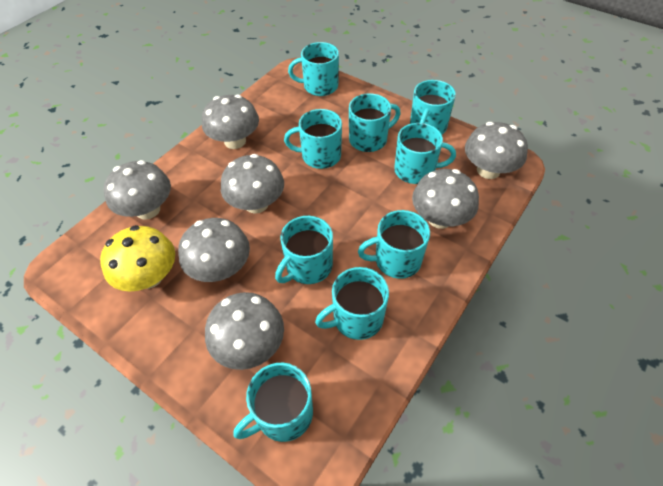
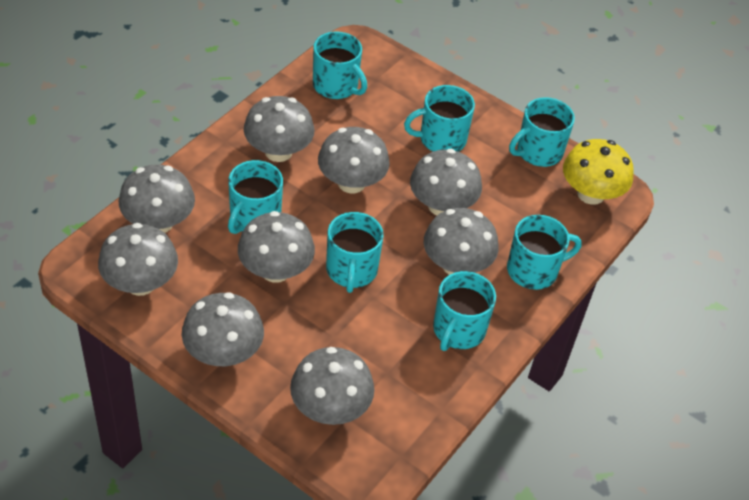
grey mushroom: [103,160,171,220] [178,218,250,282] [202,94,259,149] [205,292,284,370] [221,154,284,214] [412,169,479,229] [465,122,528,179] = 7 -> [98,223,178,296] [119,164,195,233] [182,292,264,367] [238,211,315,283] [243,96,315,162] [290,347,374,425] [318,127,390,193] [410,149,482,215] [424,208,499,275] = 9
turquoise mug: [233,363,313,442] [275,216,333,284] [284,109,342,169] [288,42,339,96] [315,267,389,340] [349,93,401,152] [358,210,430,279] [394,123,456,184] [410,80,456,134] = 9 -> [228,160,283,234] [313,31,367,99] [326,212,384,293] [404,85,475,152] [433,271,496,351] [507,215,582,290] [509,97,575,167] = 7

